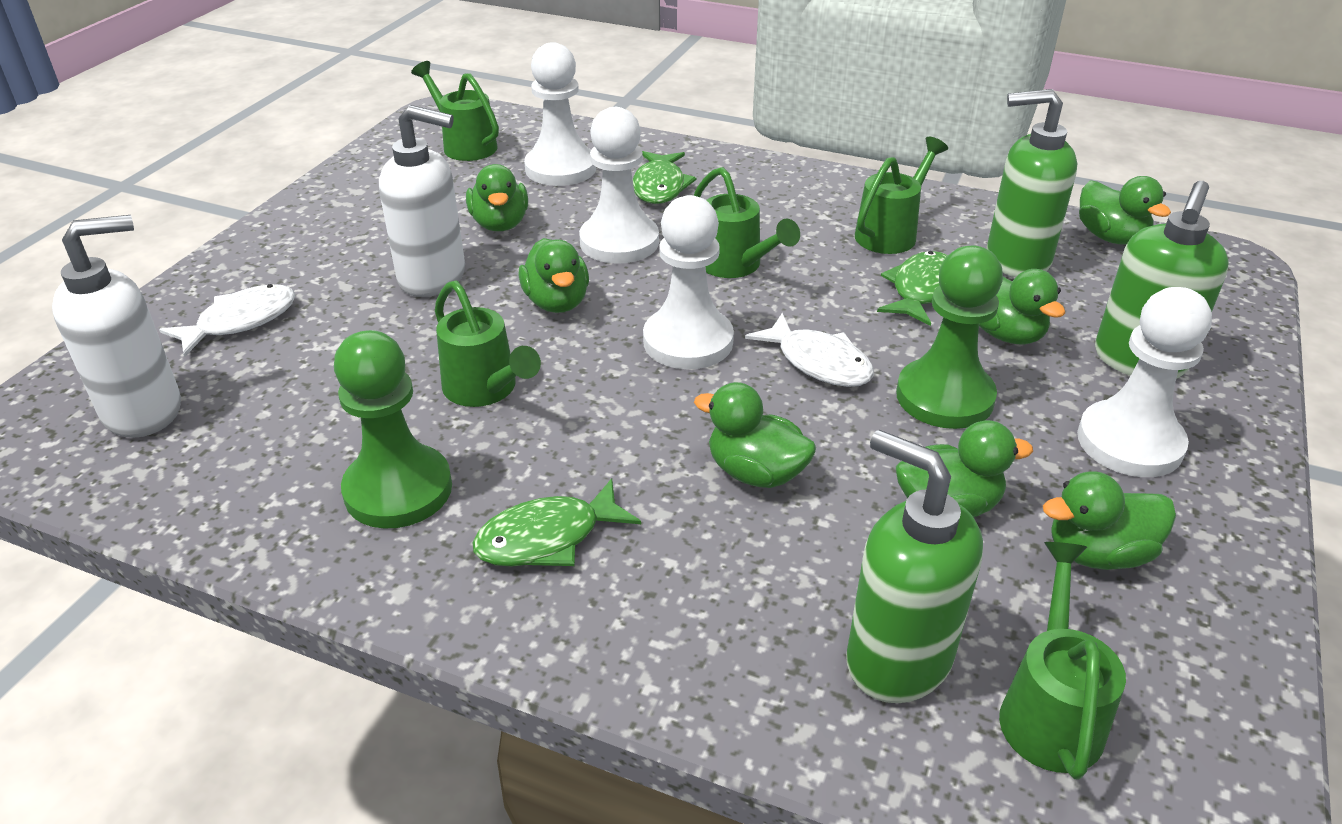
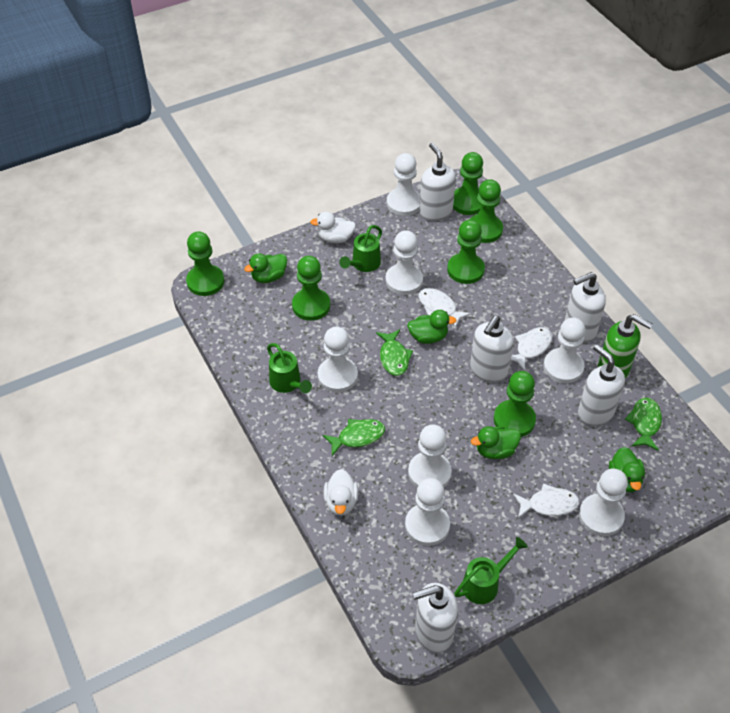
green duck: [466,164,528,231] [518,238,589,313] [694,382,816,488] [896,420,1033,517] [979,269,1065,345] [1043,471,1176,570] [1079,176,1171,245] = 7 -> [244,254,287,283] [407,310,456,344] [471,426,521,459] [609,447,645,492] = 4
green pawn: [334,330,452,529] [896,245,1003,429] = 2 -> [186,231,224,296] [292,256,330,321] [447,220,485,284] [453,152,483,215] [469,179,503,243] [494,371,536,437] = 6
green soap dispenser: [846,430,983,703] [987,89,1077,277] [1095,181,1229,379] = 3 -> [597,314,652,379] = 1
green watering can: [411,61,499,161] [435,281,541,407] [693,167,800,278] [855,137,948,254] [999,542,1126,780] = 5 -> [267,343,312,393] [340,225,382,272] [454,537,528,604] = 3
white duck: none = 0 -> [310,212,356,243] [323,469,359,516] = 2
white fish: [159,284,296,357] [745,313,874,387] = 2 -> [419,288,471,327] [511,327,552,371] [513,483,580,518] = 3
white pawn: [524,42,596,186] [579,107,659,264] [643,195,734,369] [1077,287,1212,477] = 4 -> [318,326,358,392] [386,230,423,295] [387,153,420,216] [405,478,450,546] [408,424,452,488] [543,317,585,383] [579,468,628,536] = 7
white soap dispenser: [52,215,181,438] [379,105,465,297] = 2 -> [413,583,458,653] [419,143,456,221] [470,316,514,383] [564,272,606,343] [578,345,625,427] = 5

